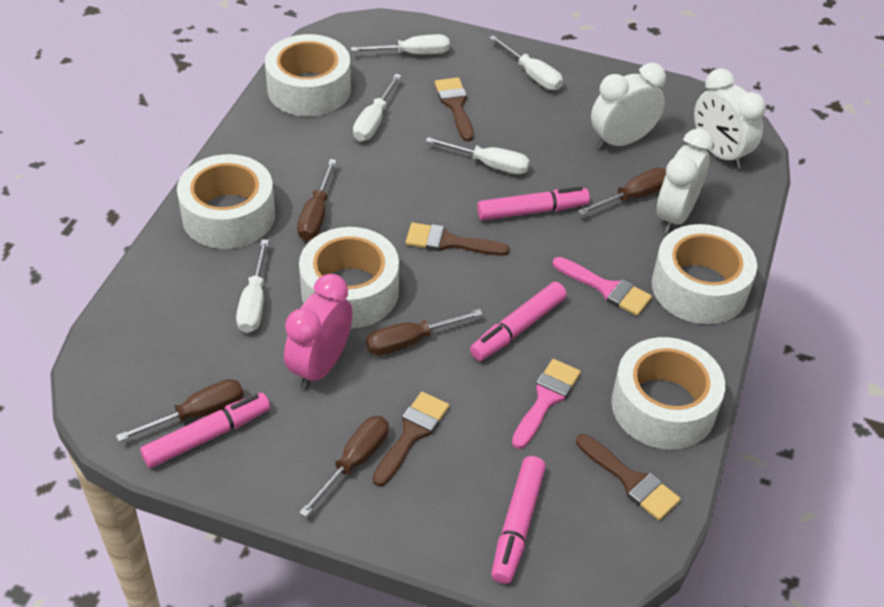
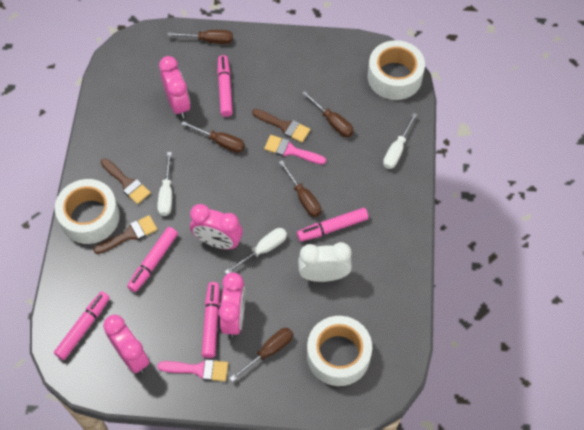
brown brush: [373,392,449,486] [406,223,510,256] [435,77,474,141] [576,434,681,521] = 4 -> [93,215,158,254] [101,158,151,204] [252,109,310,143] = 3
pink clock: [284,274,353,389] = 1 -> [103,315,149,373] [159,56,190,118] [190,204,243,249] [219,273,245,337] = 4
pink marker: [140,393,270,468] [470,282,567,361] [477,187,590,221] [491,456,546,584] = 4 -> [54,291,110,360] [127,227,178,292] [202,282,220,358] [217,55,233,117] [297,208,369,241] = 5
white clock: [591,63,666,149] [657,129,714,233] [694,68,766,169] = 3 -> [298,242,352,282] = 1
white screwdriver: [236,239,269,333] [351,34,450,55] [353,74,401,141] [425,137,530,175] [489,35,563,90] = 5 -> [157,152,172,216] [225,228,287,274] [383,113,417,169] = 3
white tape: [177,154,275,249] [265,34,351,116] [299,227,399,329] [611,337,725,450] [652,224,757,324] = 5 -> [55,179,120,244] [307,316,372,386] [368,40,425,100] = 3

